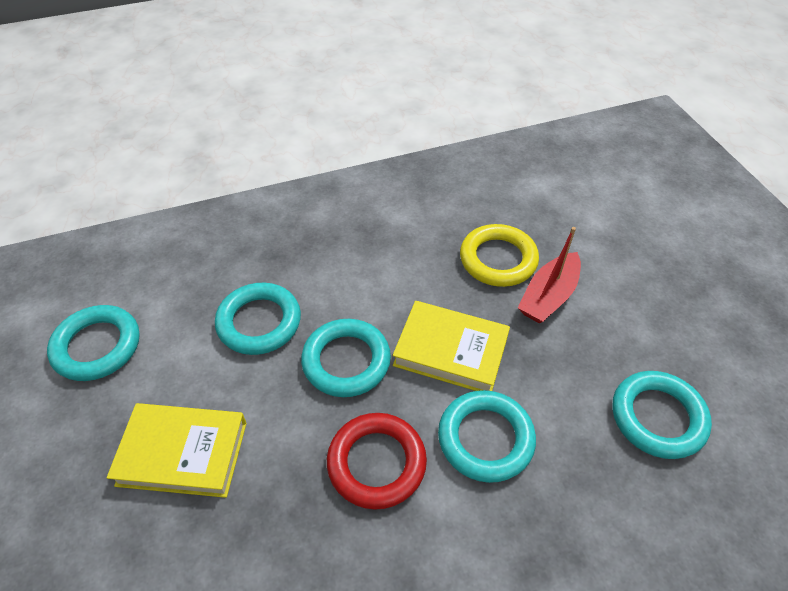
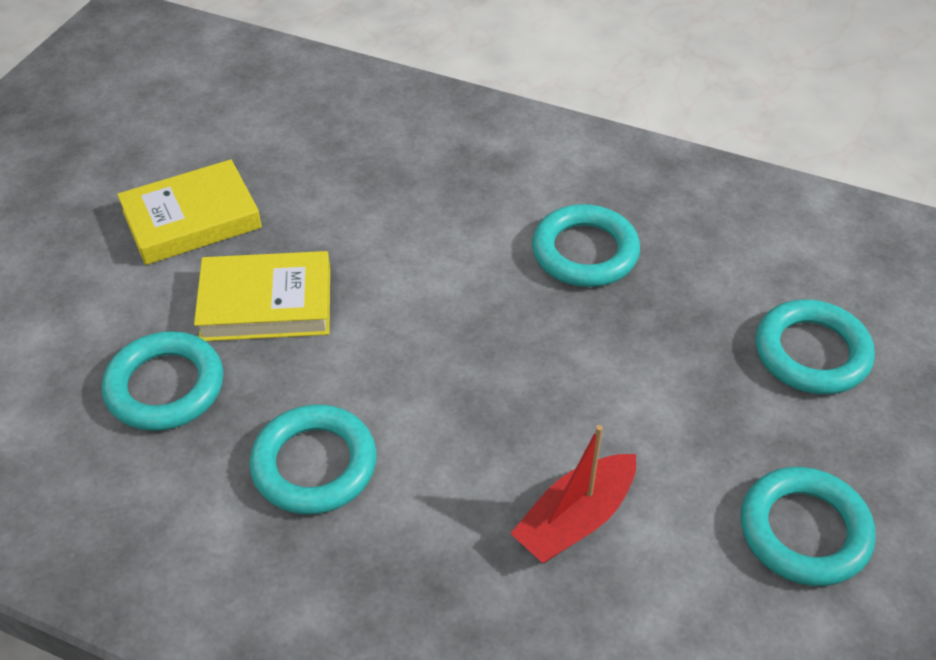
red ring: [327,413,427,510] = 1 -> none = 0
yellow ring: [460,224,539,287] = 1 -> none = 0

